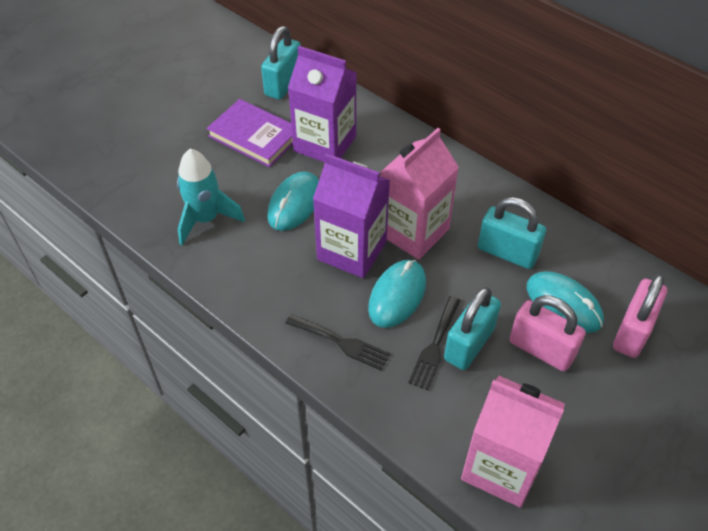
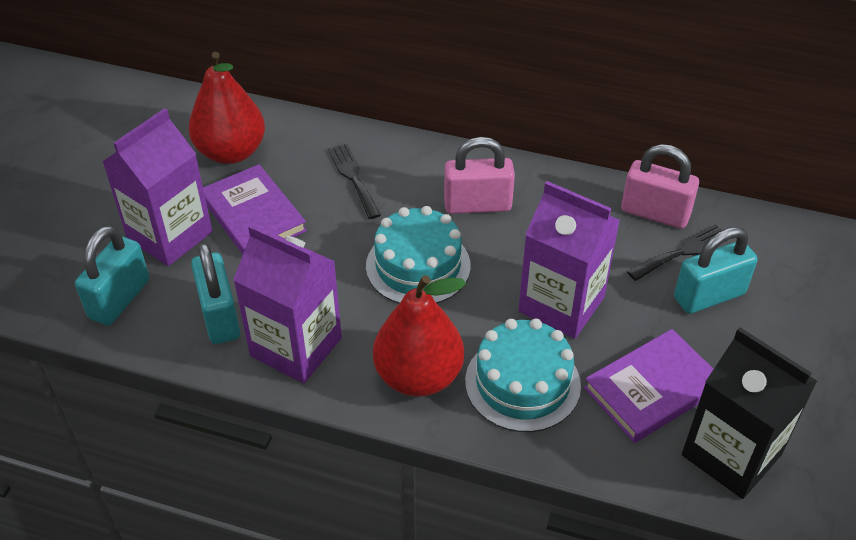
black carton: none = 0 -> [682,327,817,499] = 1
pink carton: [380,128,459,259] [461,376,565,508] = 2 -> none = 0
purple book: [206,99,293,167] = 1 -> [203,164,307,255] [584,329,713,443] = 2
purple carton: [288,46,356,162] [313,153,390,278] = 2 -> [102,108,213,266] [233,224,342,383] [518,181,620,339] = 3
red pear: none = 0 -> [189,52,265,164] [373,275,466,397] = 2
turquoise cake: none = 0 -> [366,206,471,303] [465,319,581,432] = 2
turquoise mouse: [267,171,319,231] [368,260,426,328] [527,271,604,333] = 3 -> none = 0
turquoise rocket: [177,149,245,245] = 1 -> none = 0

